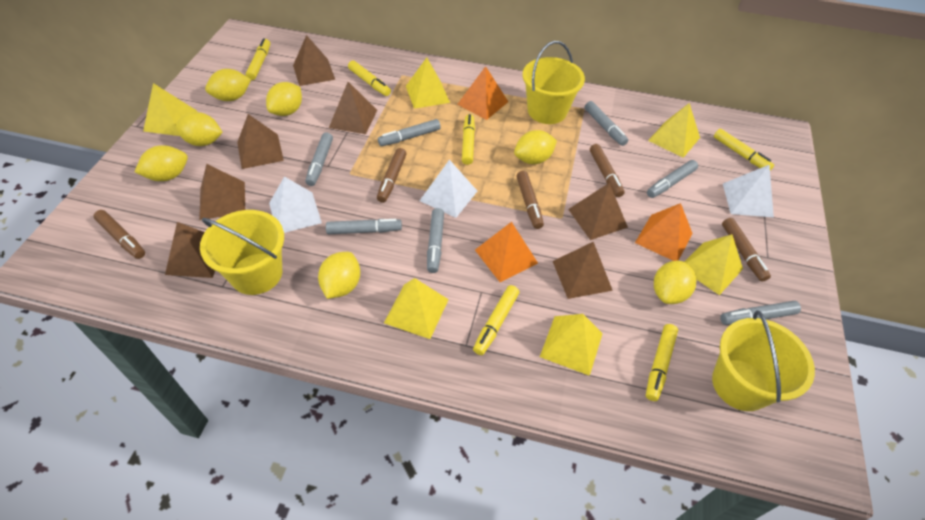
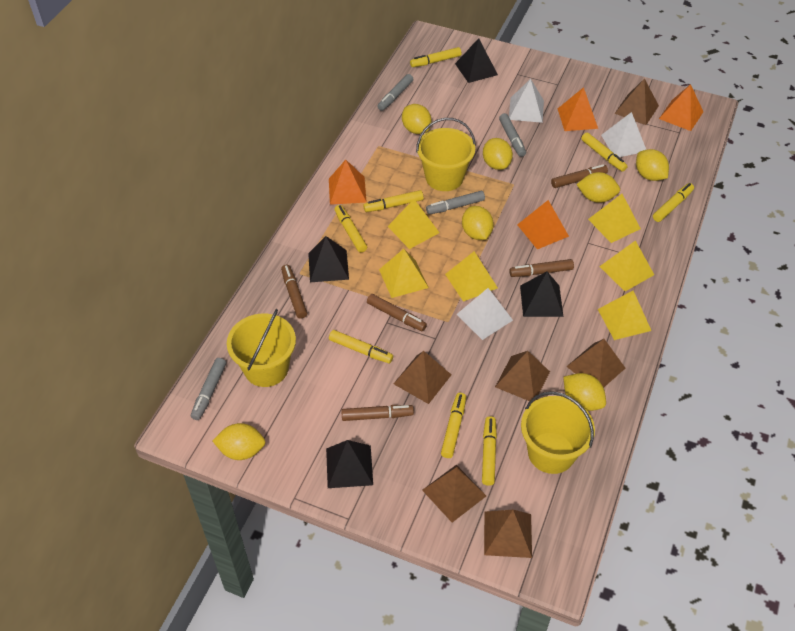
black pyramid: none = 0 -> [308,236,349,282] [326,440,373,488] [455,38,498,83] [520,271,563,317] = 4
brown pyramid: [165,222,215,278] [199,164,245,220] [237,114,284,169] [293,35,335,86] [329,82,377,134] [553,242,613,299] [568,183,628,240] = 7 -> [394,351,451,404] [422,465,486,522] [484,510,532,558] [495,351,550,403] [566,339,625,388] [615,78,659,125] = 6
grey marker: [305,133,333,186] [326,219,402,234] [378,119,441,146] [427,208,444,273] [585,101,628,146] [647,160,698,198] [720,301,801,325] = 7 -> [191,358,226,420] [377,74,413,111] [426,191,485,215] [499,113,526,157] = 4
orange pyramid: [457,66,508,120] [475,222,538,282] [635,203,693,261] = 3 -> [329,160,367,205] [517,200,569,249] [558,87,598,131] [659,84,703,131] = 4
yellow marker: [246,38,270,80] [348,60,391,96] [462,114,475,165] [473,285,519,355] [646,324,678,401] [714,129,774,171] = 6 -> [329,330,393,363] [334,205,367,253] [363,190,424,212] [410,47,461,67] [441,393,466,458] [482,416,497,486] [581,133,628,172] [653,183,694,222] = 8

